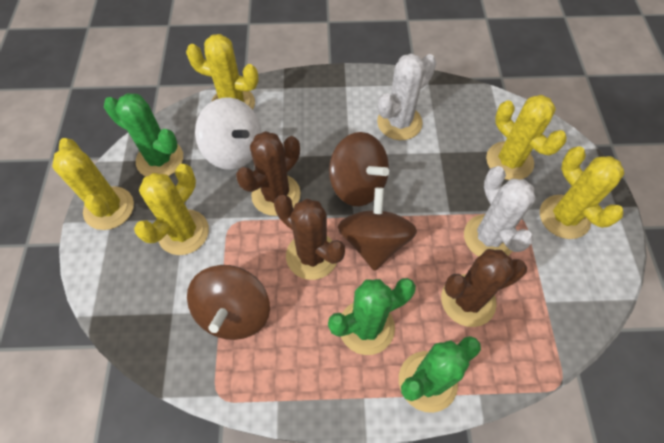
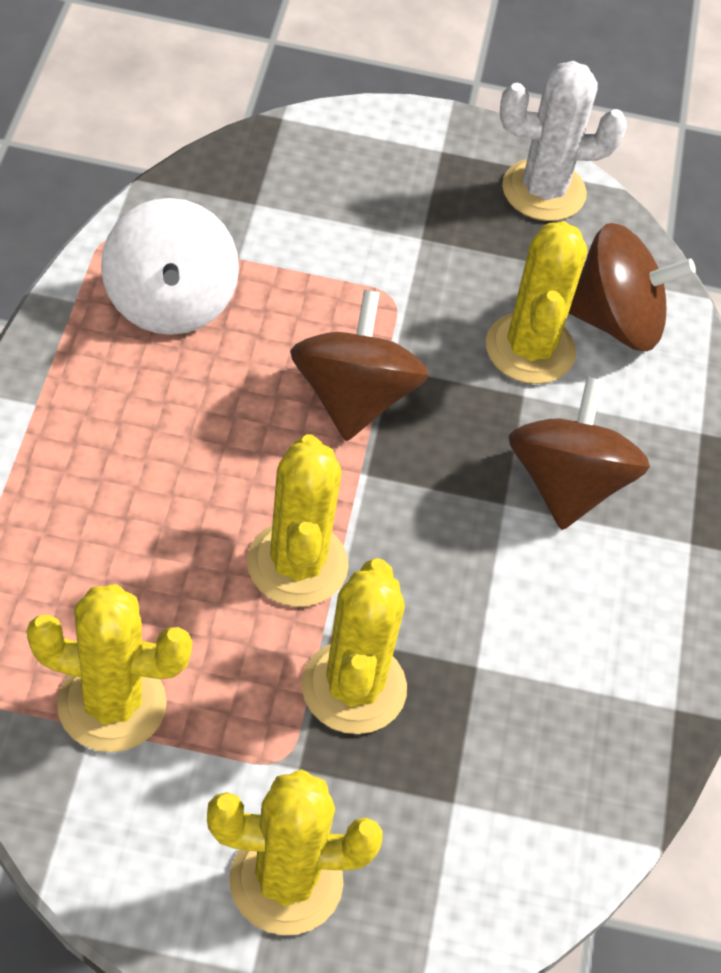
brown cactus: [236,131,301,216] [274,195,345,280] [441,249,527,327] = 3 -> none = 0
green cactus: [104,93,183,176] [328,278,416,355] [399,336,481,413] = 3 -> none = 0
white cactus: [377,53,436,140] [464,166,535,257] = 2 -> [500,61,627,221] = 1

